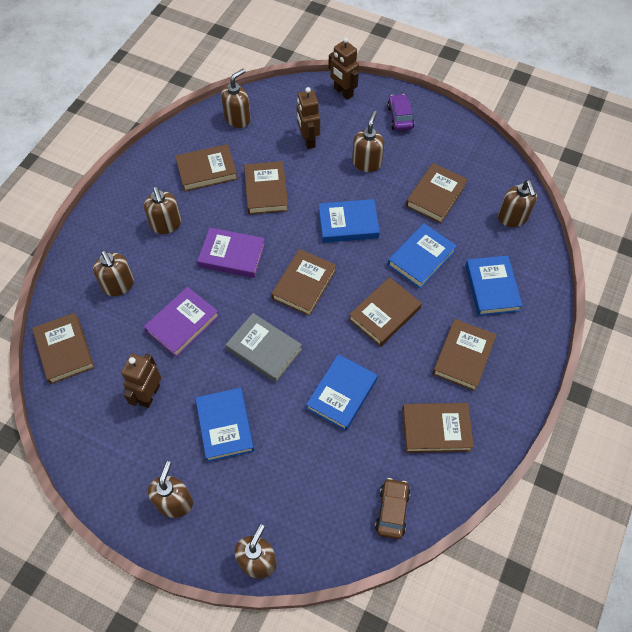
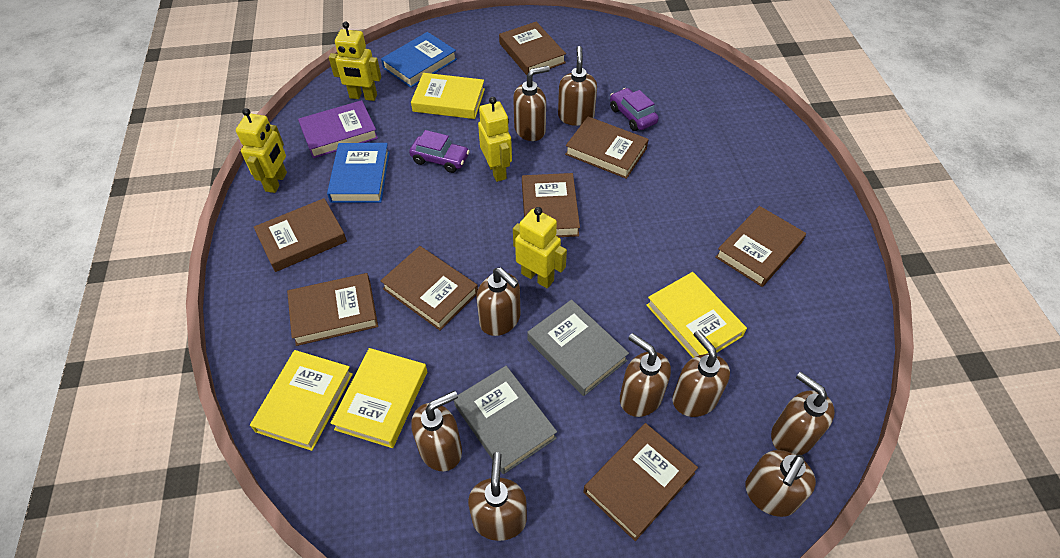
blue book: [196,388,254,462] [306,354,378,431] [319,199,380,243] [388,224,457,289] [465,255,523,316] = 5 -> [327,143,390,203] [381,32,457,88] = 2
brown car: [375,478,410,539] = 1 -> none = 0
brown robot: [121,353,161,408] [297,87,320,149] [328,37,359,100] = 3 -> none = 0
brown soap dispenser: [93,250,134,296] [144,187,181,234] [148,461,193,518] [221,68,251,128] [234,524,277,579] [352,111,384,172] [498,180,537,227] = 7 -> [411,391,462,471] [468,452,527,541] [476,267,521,336] [513,66,550,141] [558,46,597,126] [620,333,671,417] [672,330,730,417] [745,450,816,517] [771,372,835,455] = 9
grey book: [226,313,302,382] = 1 -> [454,366,557,474] [527,300,629,396] = 2
purple book: [144,287,219,357] [198,227,265,278] = 2 -> [298,100,378,158] = 1
purple car: [387,94,414,131] = 1 -> [409,130,470,173] [610,88,659,131] = 2
yellow book: none = 0 -> [250,350,353,451] [331,348,427,448] [411,73,485,119] [646,272,747,358] = 4
yellow robot: none = 0 -> [236,108,287,193] [329,21,381,101] [478,97,512,182] [513,207,567,288] = 4

